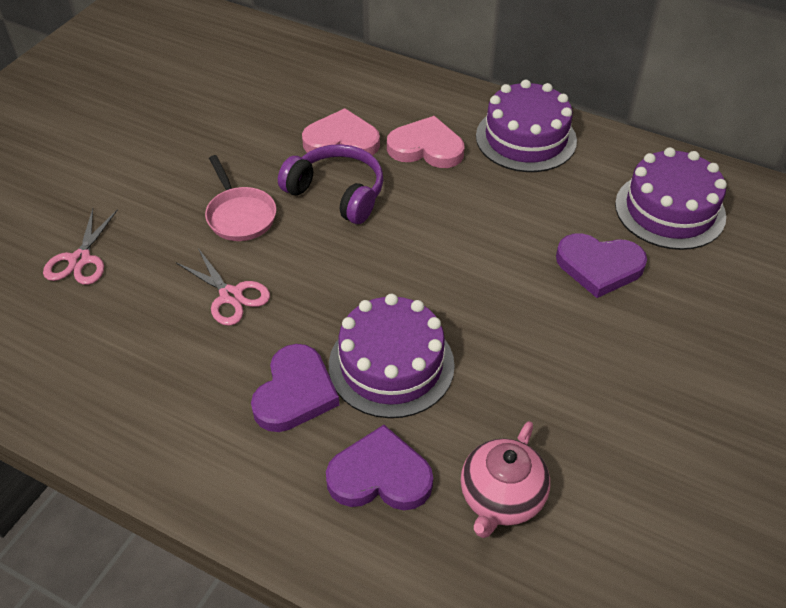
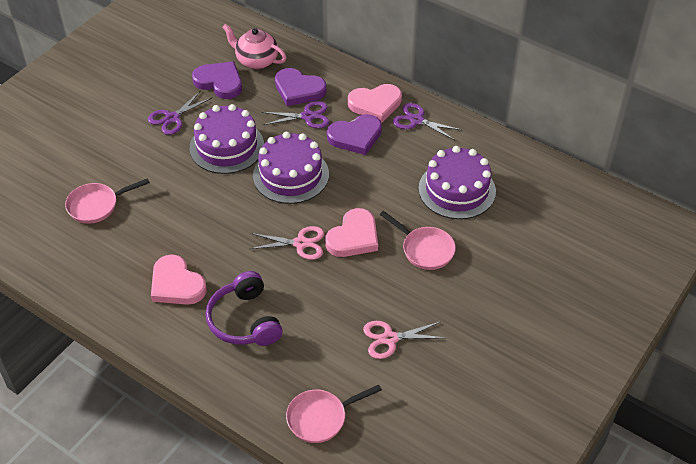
pink heart: [302,108,380,156] [387,116,464,168] = 2 -> [151,255,207,305] [325,208,378,257] [348,84,402,122] = 3
pink pan: [205,155,276,241] = 1 -> [65,178,150,224] [286,385,382,443] [380,211,456,270] = 3
purple scissors: none = 0 -> [148,90,212,135] [262,101,329,128] [393,103,462,140] = 3

